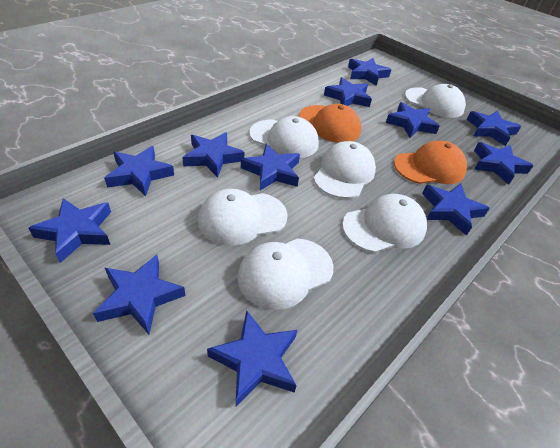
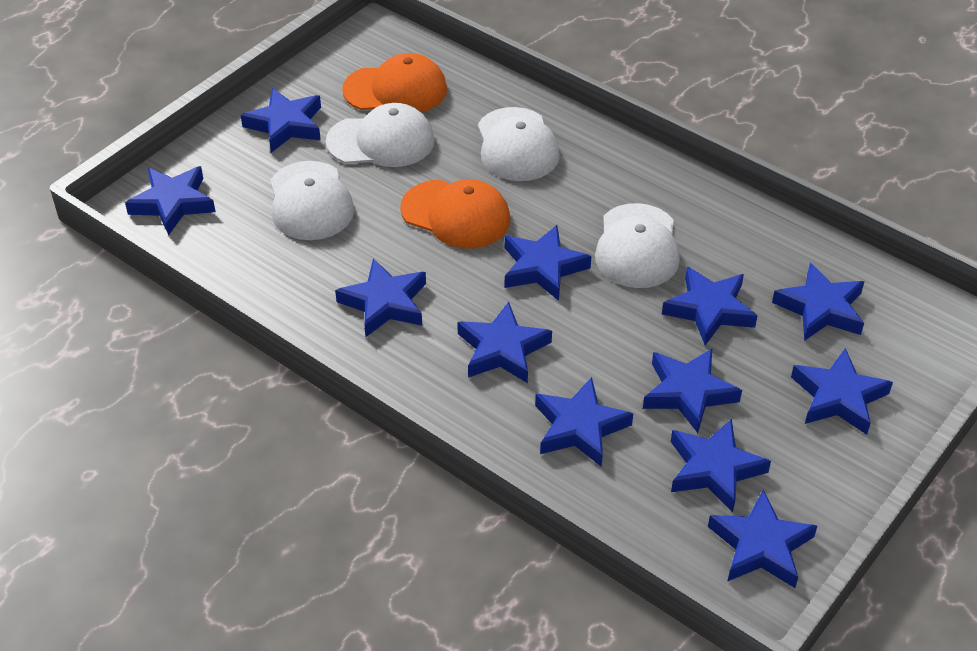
white cap: [198,189,288,246] [237,239,333,310] [249,116,319,158] [313,141,376,199] [342,194,427,253] [405,84,466,118] = 6 -> [270,161,354,240] [326,103,435,167] [478,107,560,181] [595,203,680,288] = 4

